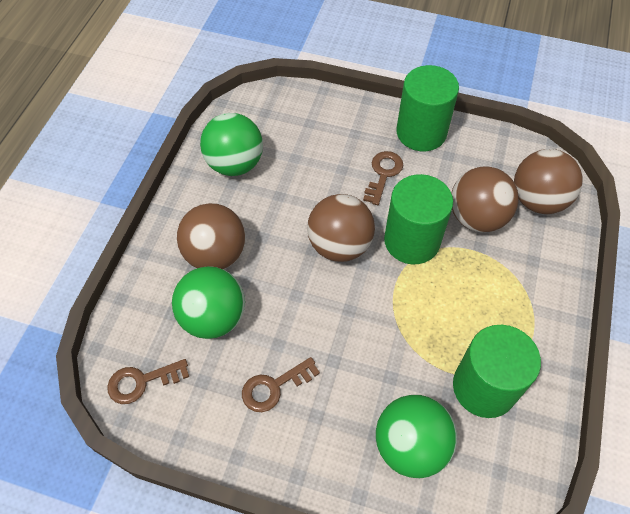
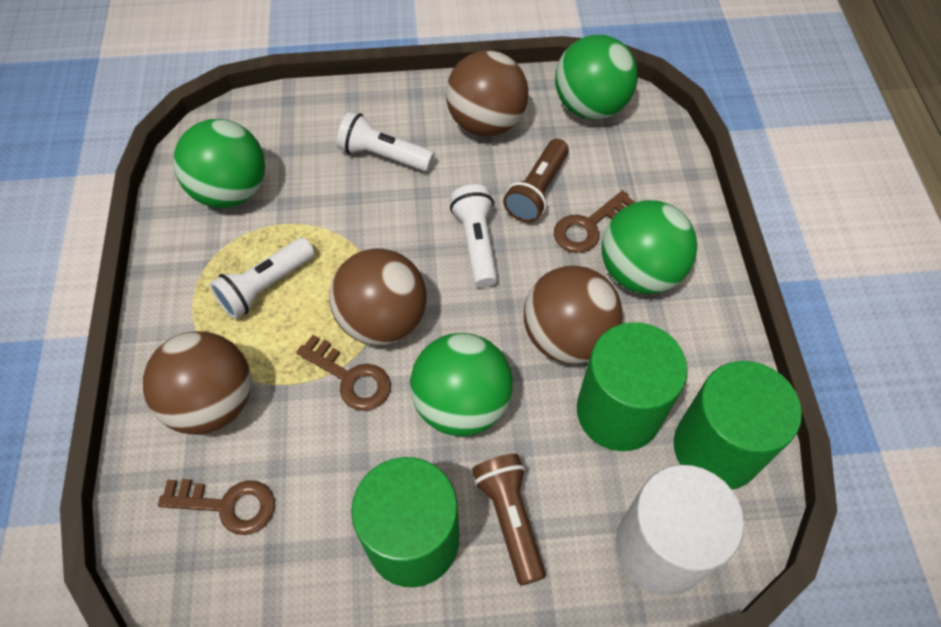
brown flashlight: none = 0 -> [472,454,546,586] [503,139,569,223] = 2
green ball: [172,266,245,339] [200,113,263,176] [376,395,457,478] = 3 -> [174,119,265,208] [410,333,513,436] [555,35,638,120] [601,200,697,294] = 4
white cylinder: none = 0 -> [616,465,744,595] = 1
white flashlight: none = 0 -> [210,238,315,319] [337,112,435,171] [450,184,498,288] = 3

